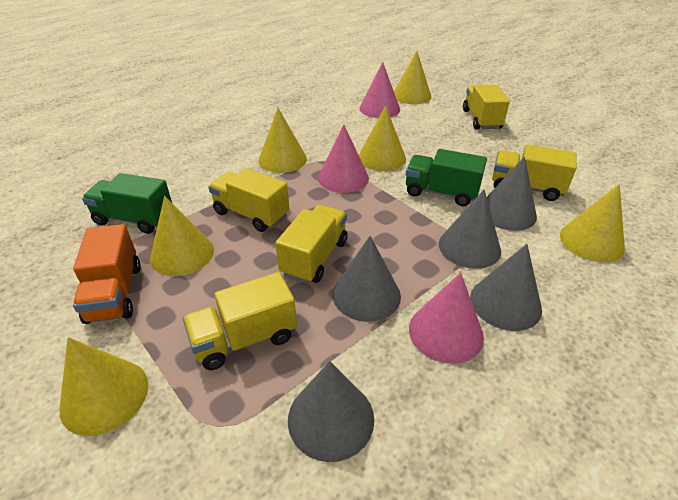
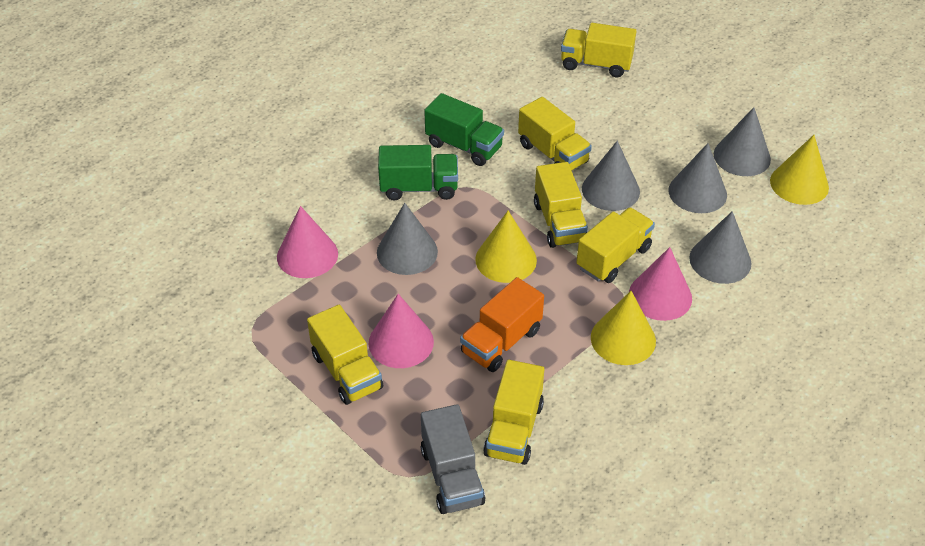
grey truck: none = 0 -> [421,404,485,514] = 1
yellow cone: [60,337,148,436] [150,196,214,276] [258,108,307,173] [359,106,406,171] [394,51,432,104] [560,184,625,262] = 6 -> [475,211,537,283] [591,291,656,365] [770,135,829,205] = 3
yellow truck: [183,272,297,370] [208,168,289,232] [275,205,348,284] [463,85,510,129] [492,144,577,201] = 5 -> [307,305,383,405] [483,360,544,465] [518,97,592,171] [534,162,588,248] [561,23,636,77] [576,207,655,283] = 6

